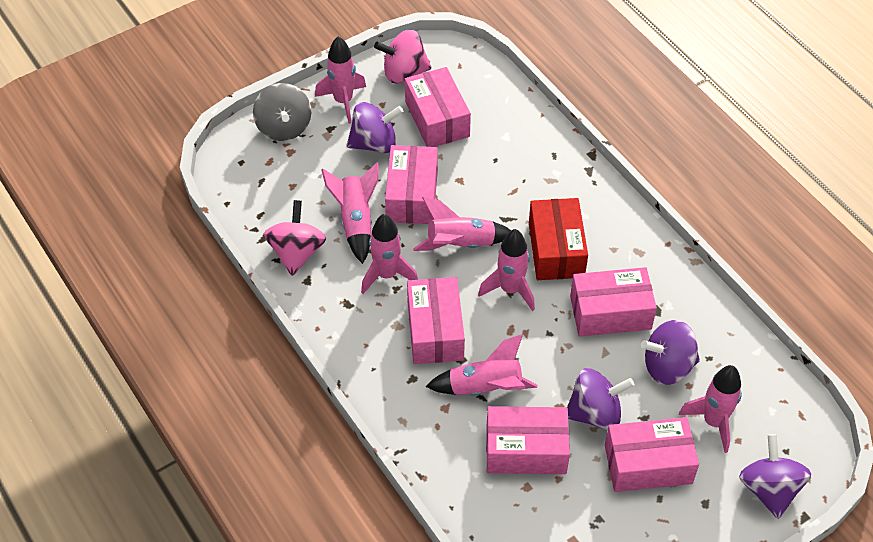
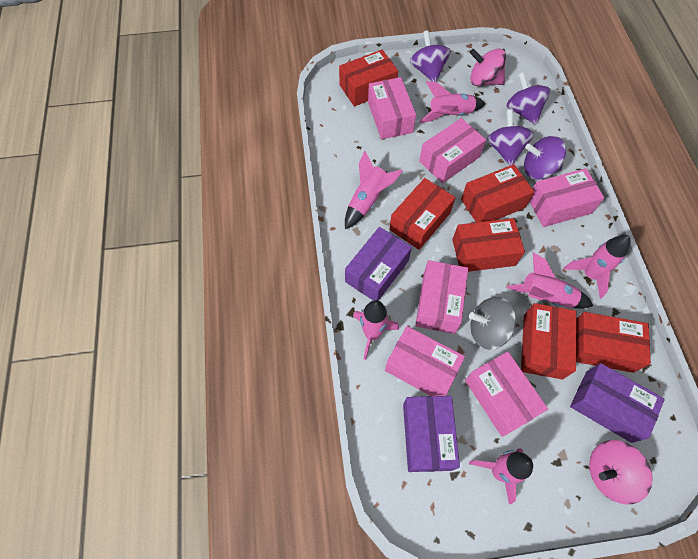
pink rocket: [315,36,366,124] [321,162,379,264] [361,214,418,294] [413,197,511,251] [426,334,538,396] [478,229,535,311] [679,365,742,453] = 7 -> [345,151,403,229] [353,300,399,360] [419,81,485,123] [469,448,533,505] [507,252,593,309] [564,235,631,299] = 6
purple box: none = 0 -> [345,227,412,301] [403,396,460,472] [570,363,665,443] = 3
red box: [529,198,588,280] = 1 -> [339,50,398,107] [389,178,456,250] [452,218,525,272] [461,164,534,223] [521,303,577,380] [576,312,651,373] = 6

